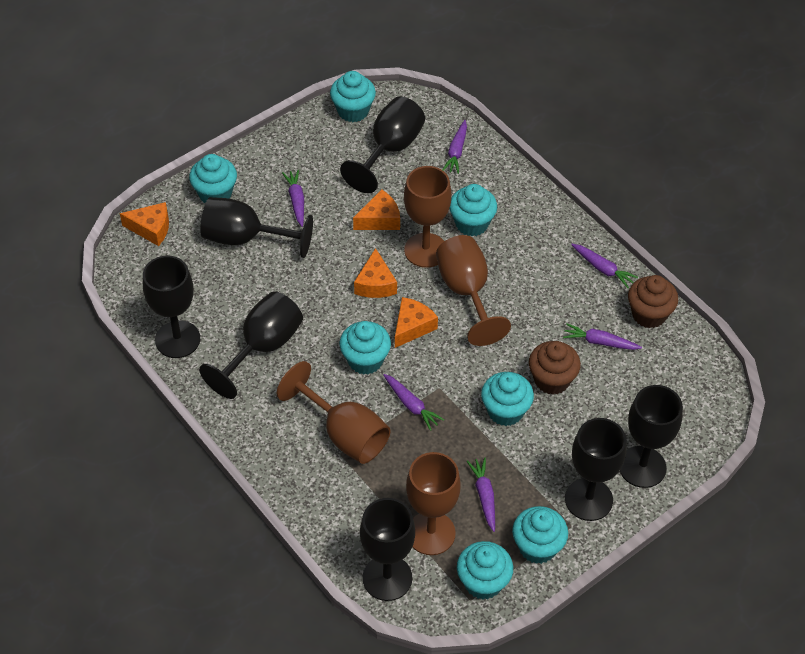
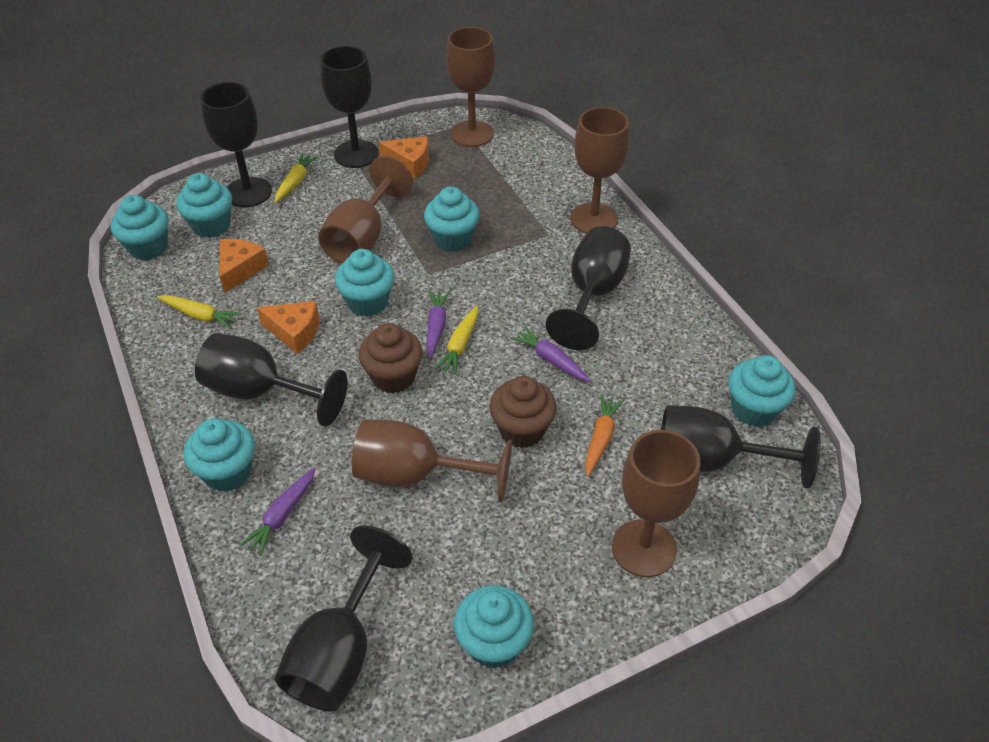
black goblet: [143,255,200,358] [199,291,303,399] [200,197,313,258] [340,97,425,193] [360,498,415,601] [565,418,626,521] [620,385,683,488] = 7 -> [195,333,347,427] [200,82,272,207] [275,525,412,711] [320,46,378,168] [545,226,631,350] [661,405,821,488] = 6
brown goblet: [277,361,390,464] [404,166,451,268] [406,452,461,555] [436,235,511,346] = 4 -> [318,156,413,264] [352,419,512,503] [446,27,495,147] [570,107,629,233] [612,430,700,577] = 5
orange carrot: none = 0 -> [585,394,624,476] = 1
orange cheese: [120,202,169,246] [353,189,400,230] [354,248,397,298] [395,297,438,348] = 4 -> [220,239,269,293] [257,301,319,354] [379,136,429,179] = 3
purple carrot: [282,170,304,227] [383,374,444,431] [443,120,467,174] [467,458,495,532] [563,323,642,350] [571,244,638,288] = 6 -> [239,468,316,556] [427,290,450,359] [511,326,591,382] = 3
yellow carrot: none = 0 -> [158,295,241,329] [275,153,318,203] [435,305,478,374] = 3

